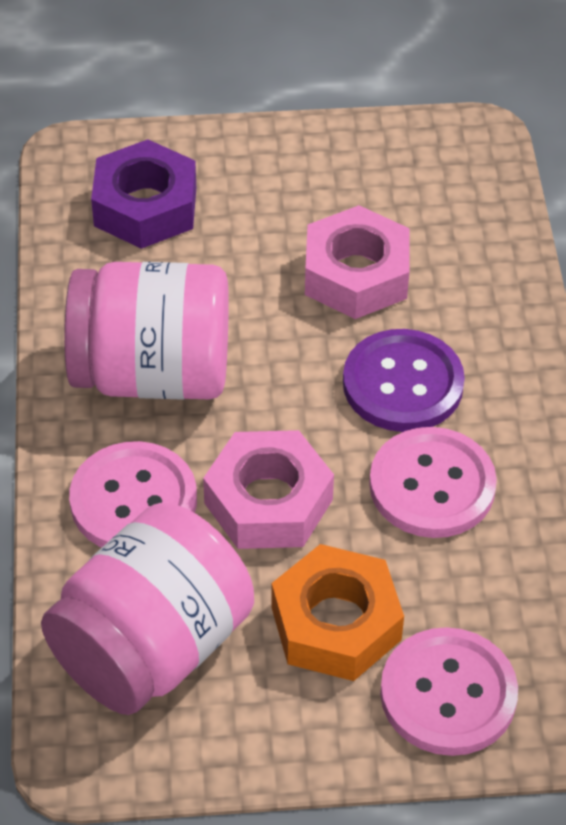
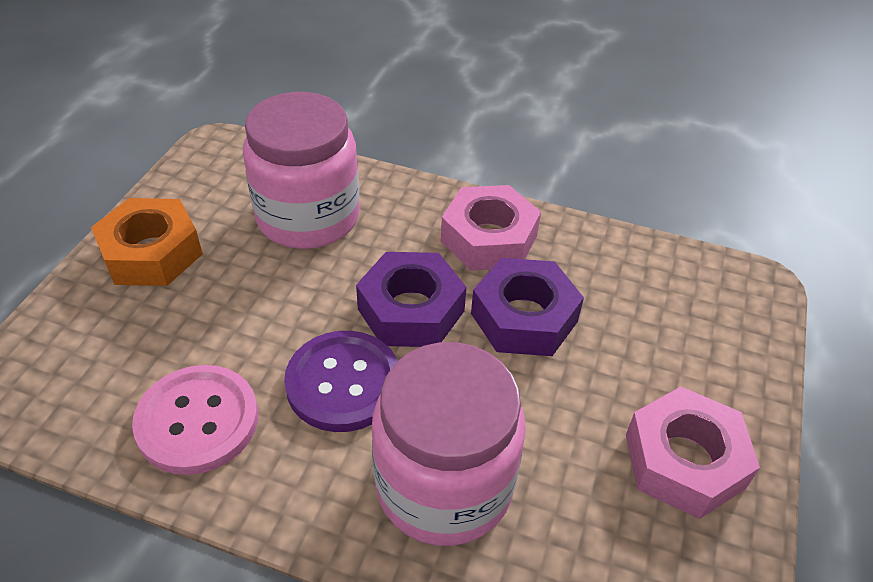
pink button: [69,441,197,548] [369,427,497,538] [380,627,518,756] = 3 -> [132,365,258,475] = 1
purple nut: [91,139,196,249] = 1 -> [356,252,466,347] [471,258,584,356] = 2

